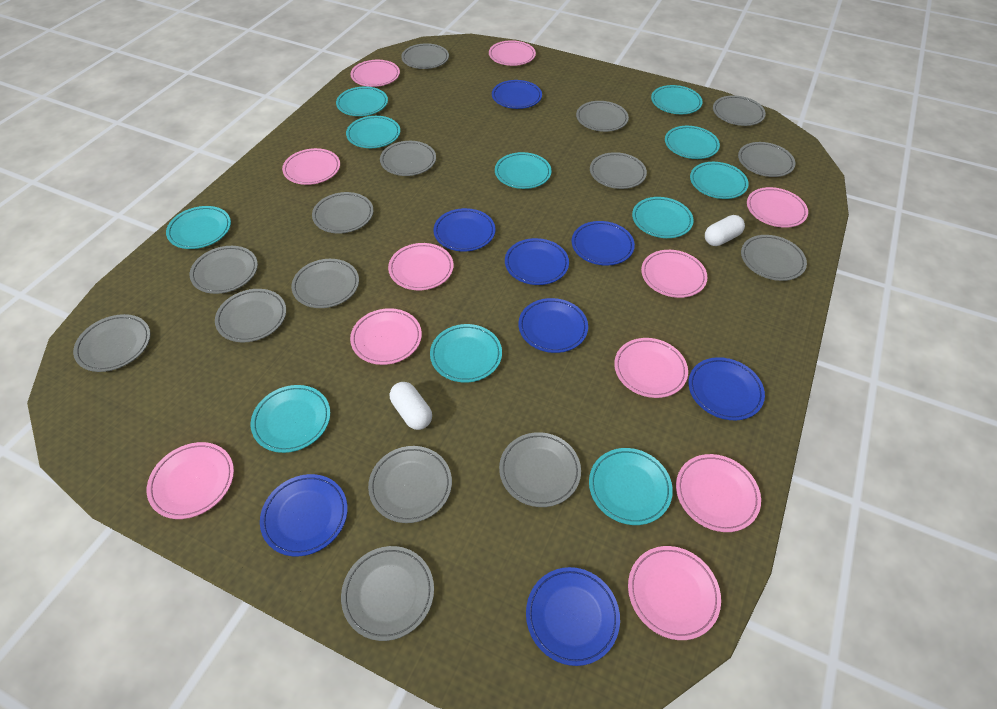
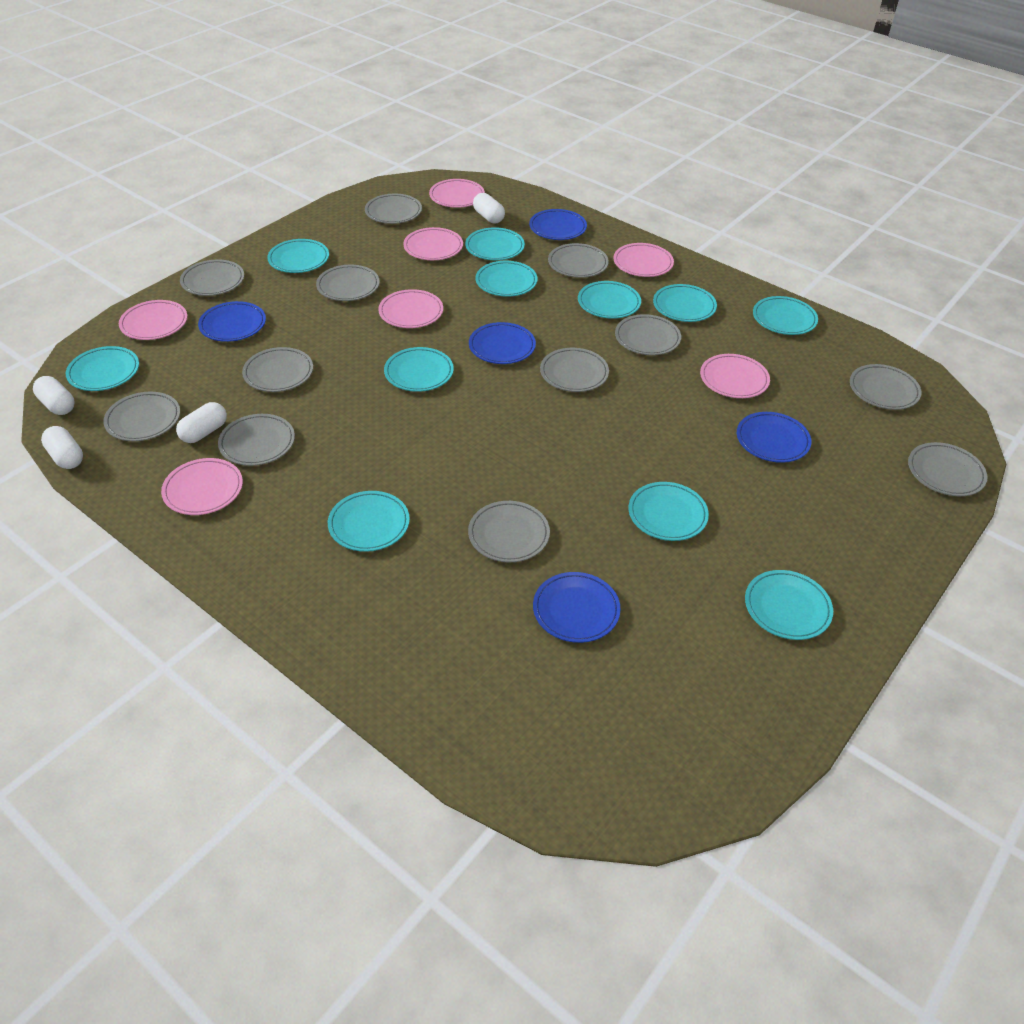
blue plate: [260,474,348,556] [433,208,495,252] [492,80,542,109] [505,238,569,285] [518,298,588,353] [526,567,620,666] [572,221,635,266] [688,357,765,420] = 8 -> [198,301,266,342] [469,322,536,364] [529,209,587,240] [533,572,621,643] [737,412,812,463] = 5
grey plate: [73,314,151,372] [190,246,258,294] [215,289,286,342] [291,259,359,308] [312,192,373,233] [341,546,434,641] [368,446,452,523] [380,141,436,176] [401,43,449,69] [499,432,581,507] [576,101,629,132] [590,152,647,189] [713,95,766,126] [738,142,795,177] [741,235,807,281] = 15 -> [103,392,180,441] [180,260,244,296] [218,414,295,466] [242,347,313,392] [316,265,380,301] [365,194,422,224] [468,501,550,562] [540,348,609,392] [548,243,609,278] [615,314,681,355] [850,364,922,410] [908,442,988,496] = 12
pink plate: [147,442,234,519] [282,148,340,185] [350,308,422,365] [351,60,400,87] [388,243,454,290] [489,40,536,66] [614,338,688,398] [628,546,721,640] [641,250,708,298] [676,454,761,532] [747,187,808,228] = 11 -> [119,300,187,340] [161,458,243,515] [378,289,443,328] [403,227,463,260] [429,179,485,208] [613,243,674,277] [700,354,770,398] = 7
white capsule: [390,382,432,430] [705,215,745,246] = 2 -> [33,376,74,415] [41,426,83,469] [176,402,227,443] [473,193,505,224] = 4

